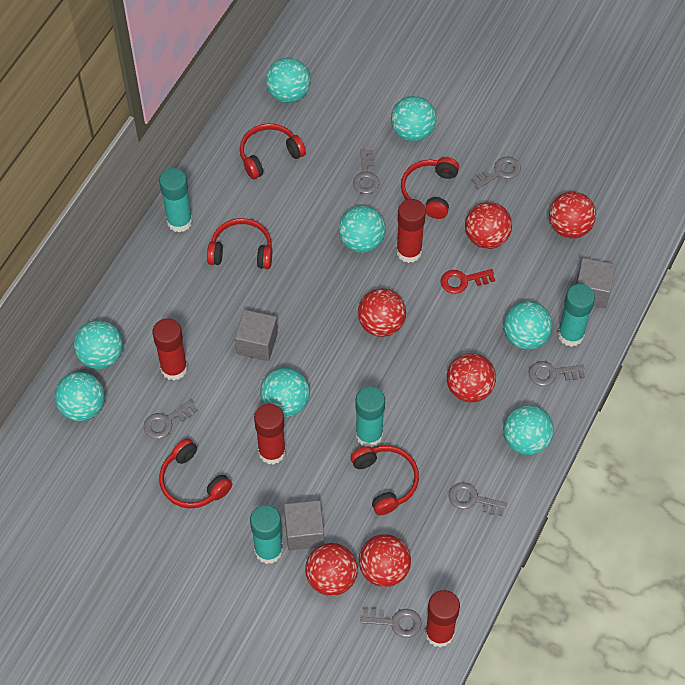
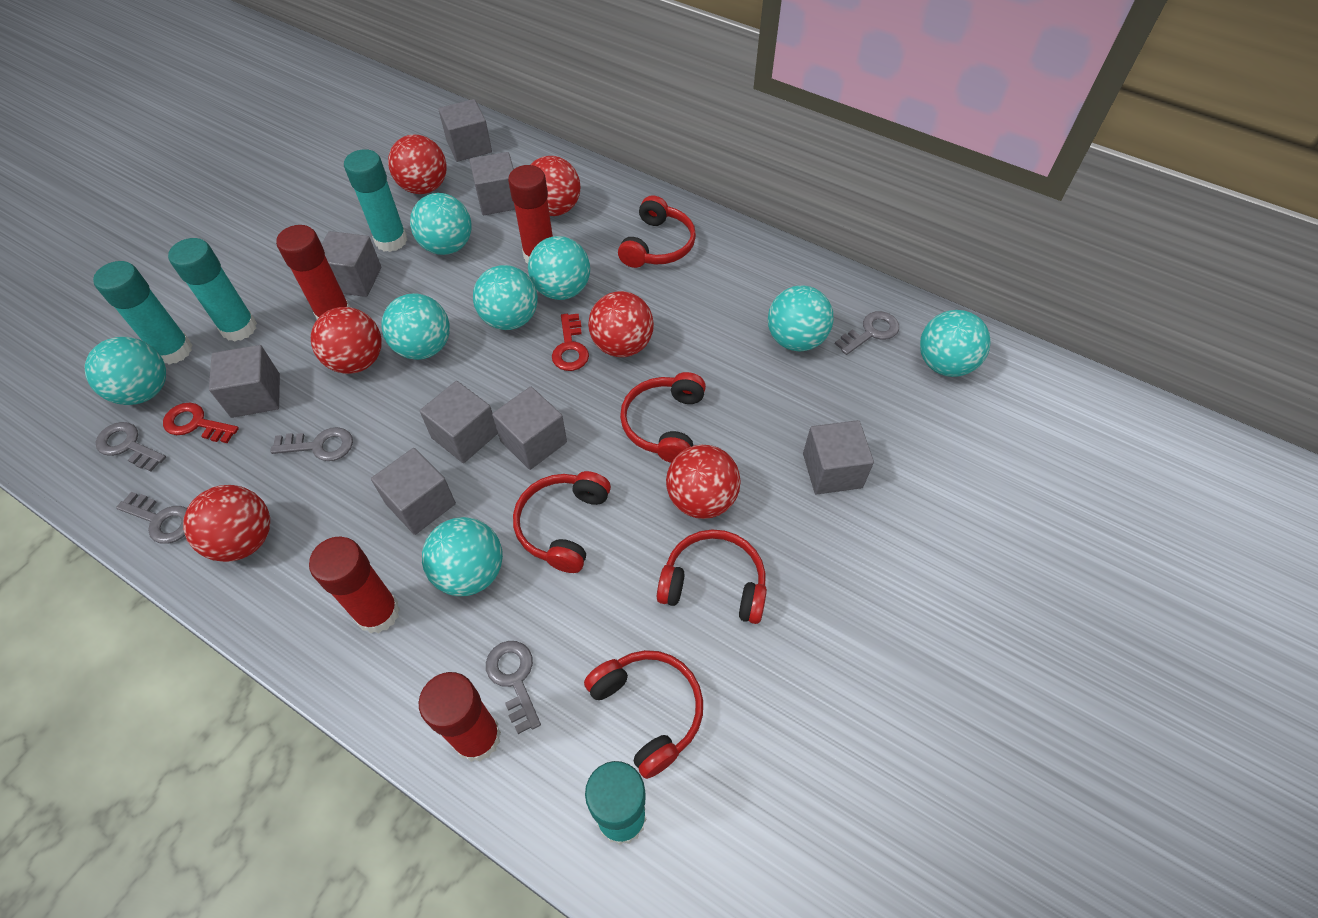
grey cube: [235,310,278,361] [284,500,324,550] [576,258,616,308] = 3 -> [209,345,280,418] [322,231,381,297] [371,448,456,535] [420,381,498,463] [438,99,492,162] [469,152,515,215] [492,387,567,470] [803,420,874,494] = 8
grey key: [144,399,198,439] [353,149,379,194] [360,608,422,638] [449,482,507,516] [471,157,521,189] [529,361,585,386] = 6 -> [96,422,166,472] [116,492,187,544] [270,427,353,461] [486,641,541,734] [835,311,899,355] = 5
red key: [441,269,495,294] = 1 -> [163,403,239,443] [552,314,589,371] = 2

